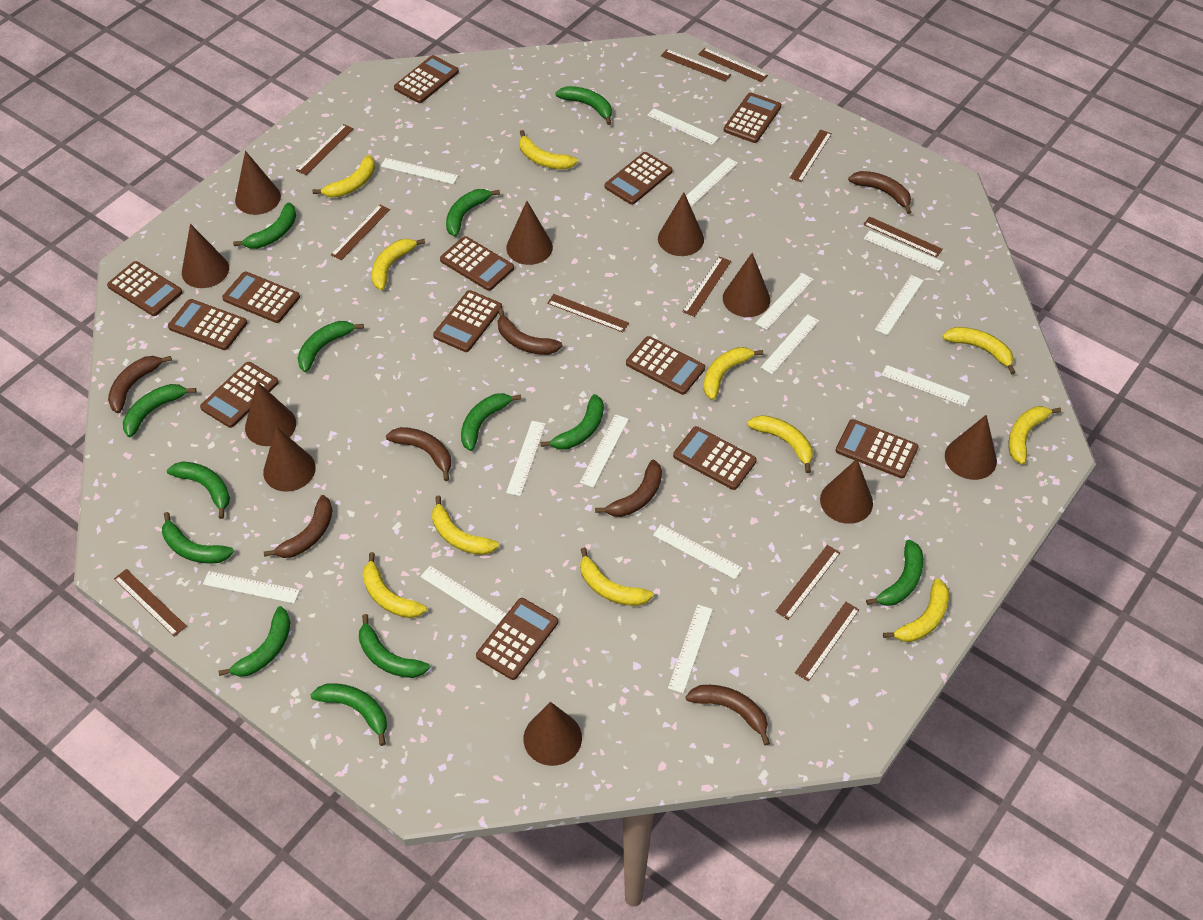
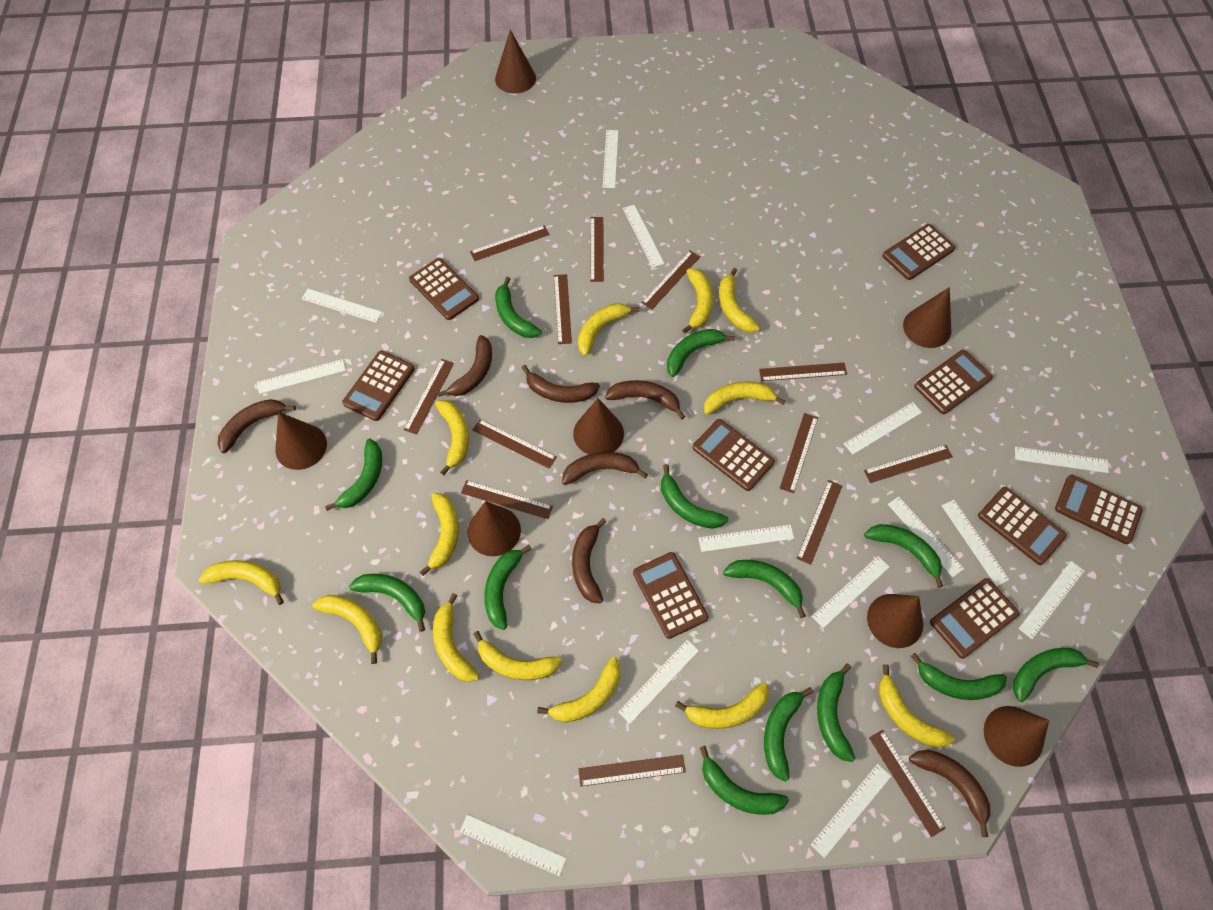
brown calculator: [107,261,183,316] [168,299,247,350] [200,362,279,428] [222,272,300,323] [394,55,459,103] [433,290,502,352] [440,236,514,291] [476,598,558,680] [605,152,672,205] [626,336,705,395] [673,426,757,490] [724,92,781,143] [835,419,919,478] = 13 -> [342,350,415,421] [409,258,479,320] [633,552,709,639] [693,419,775,491] [882,224,955,280] [914,350,993,414] [930,578,1020,659] [978,487,1067,565] [1055,475,1143,544] = 9
brown cone: [182,224,229,288] [235,151,281,215] [245,381,296,446] [263,427,316,492] [506,201,553,265] [524,702,582,766] [658,192,704,256] [723,253,770,317] [820,459,873,524] [945,415,997,480] = 10 -> [275,412,327,470] [467,501,521,556] [495,30,536,94] [573,398,624,455] [867,594,923,648] [903,287,951,348] [984,706,1049,767] = 7
brown ruler: [114,569,187,637] [296,124,354,175] [331,204,390,260] [547,294,629,332] [661,49,731,82] [682,256,731,317] [698,48,768,82] [775,545,840,620] [790,130,832,182] [795,602,859,682] [863,216,943,257] = 11 -> [404,359,454,435] [461,480,553,519] [470,225,550,261] [472,419,557,469] [554,274,572,344] [579,755,686,786] [590,217,604,282] [641,251,700,310] [759,363,847,381] [779,413,818,493] [797,480,842,565] [864,445,953,483] [869,730,946,837] = 13
yellow banana: [313,155,375,198] [362,552,427,618] [372,239,425,290] [432,496,499,555] [519,130,578,169] [580,547,654,606] [703,347,763,400] [747,415,813,473] [883,578,949,642] [942,327,1016,375] [1009,406,1061,464] = 11 -> [199,560,284,605] [312,595,382,664] [420,493,459,576] [433,593,479,682] [435,400,469,475] [474,631,562,680] [537,657,621,722] [578,303,640,356] [675,683,769,729] [682,269,713,333] [704,382,785,415] [719,268,760,333] [879,664,955,748] = 13

